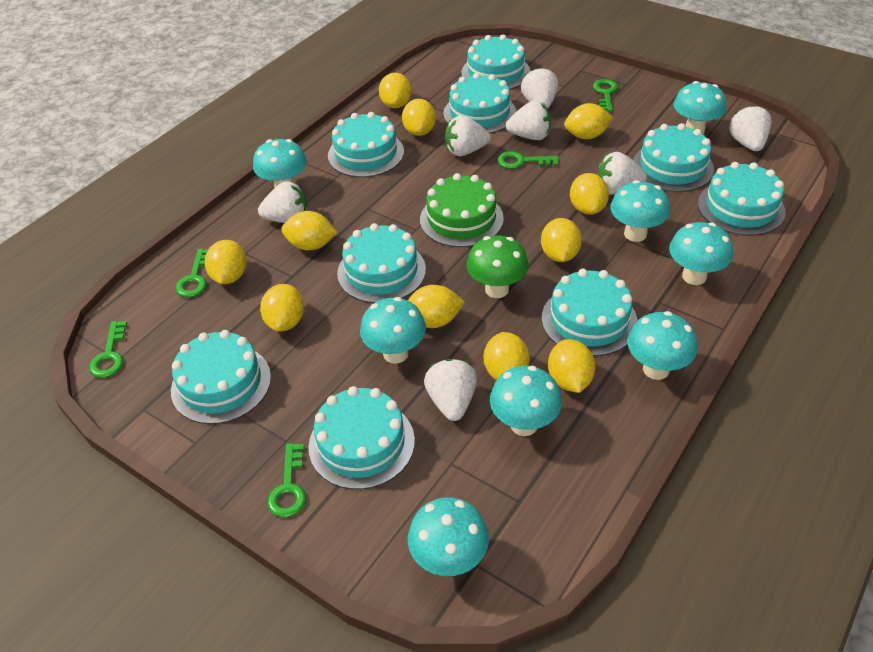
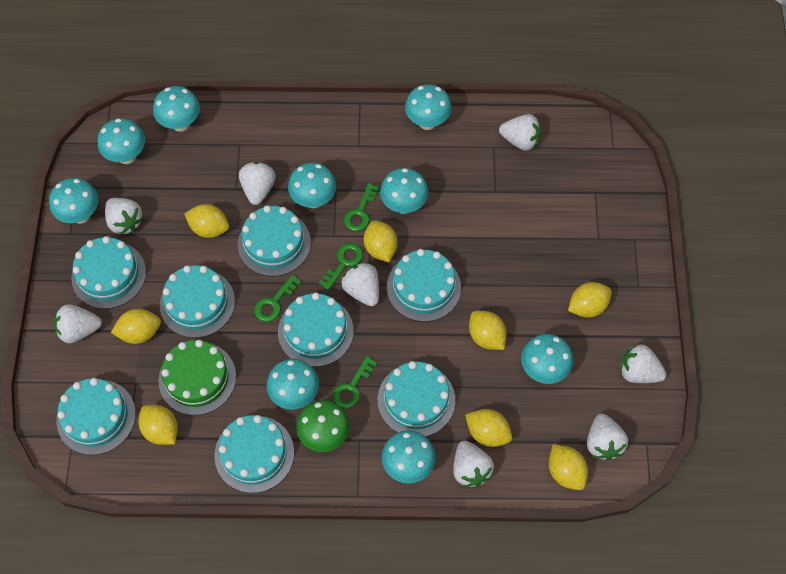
green key: [89,321,127,378] [175,249,209,298] [267,443,306,517] [498,151,559,169] [593,79,618,111] = 5 -> [254,274,302,322] [319,243,363,290] [333,356,377,409] [344,183,379,231] = 4
turquoise cake: [171,330,271,424] [308,386,415,490] [328,112,404,177] [337,223,426,303] [444,73,516,134] [461,35,530,90] [542,269,638,356] [633,123,714,192] [698,162,786,236] = 9 -> [57,378,136,455] [71,236,146,309] [160,265,235,338] [214,415,294,493] [238,205,311,276] [278,293,354,367] [378,361,455,437] [387,249,461,322] = 8
turquoise mushroom: [253,139,307,188] [360,297,426,364] [408,497,489,576] [490,366,562,436] [610,180,670,242] [627,311,697,380] [669,222,733,285] [674,81,726,134] = 8 -> [49,178,99,224] [98,118,145,164] [153,86,200,132] [267,359,319,410] [288,163,336,208] [380,168,428,214] [382,430,436,484] [405,84,452,130] [521,334,573,384] = 9
white strawberry: [258,181,308,223] [424,359,477,421] [445,116,491,156] [506,100,551,140] [521,67,558,108] [598,152,647,195] [729,105,771,151] = 7 -> [54,304,102,343] [105,198,143,235] [239,162,276,205] [341,262,379,306] [453,441,494,487] [499,114,541,151] [587,414,628,460] [620,344,666,383] = 8
yellow lemon: [205,240,247,284] [260,284,304,332] [281,211,337,250] [379,72,412,108] [402,99,436,136] [408,285,465,328] [484,332,530,380] [541,218,582,262] [548,339,595,393] [564,103,613,139] [570,173,609,215] = 11 -> [111,309,161,344] [139,405,178,445] [184,204,229,238] [364,220,398,262] [465,409,512,447] [469,311,507,350] [549,444,588,490] [568,282,612,318] = 8

